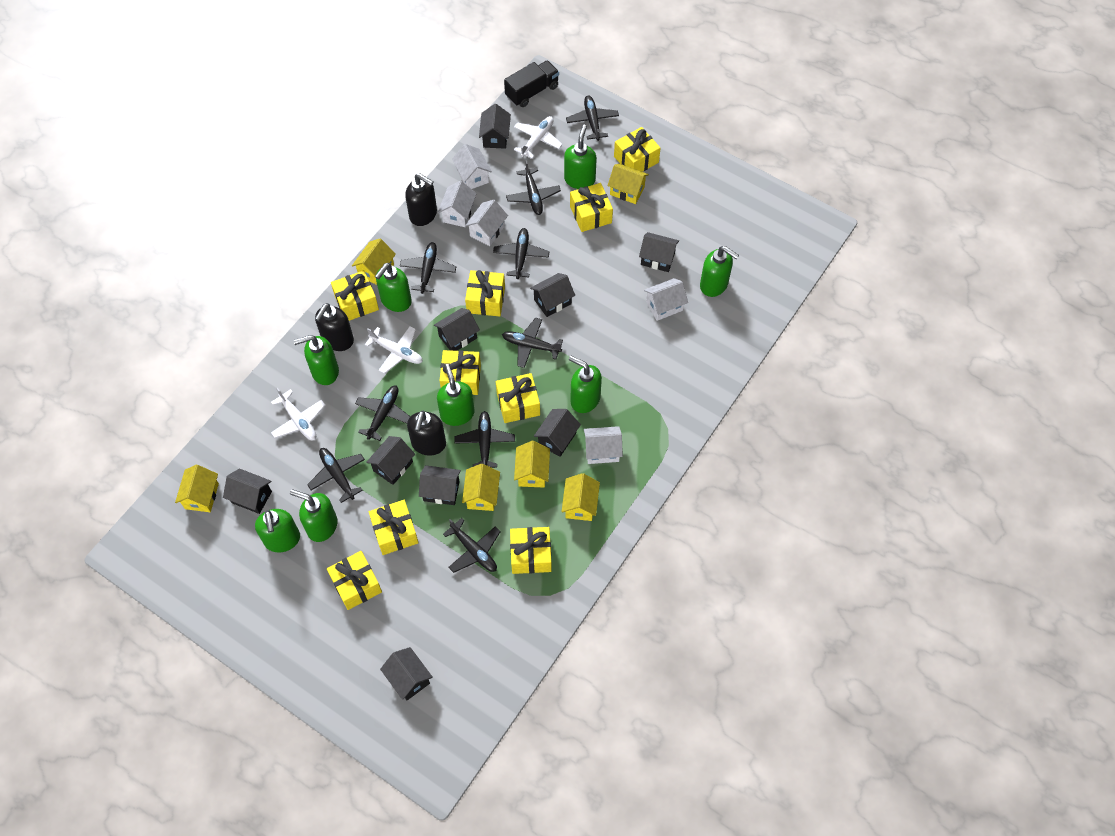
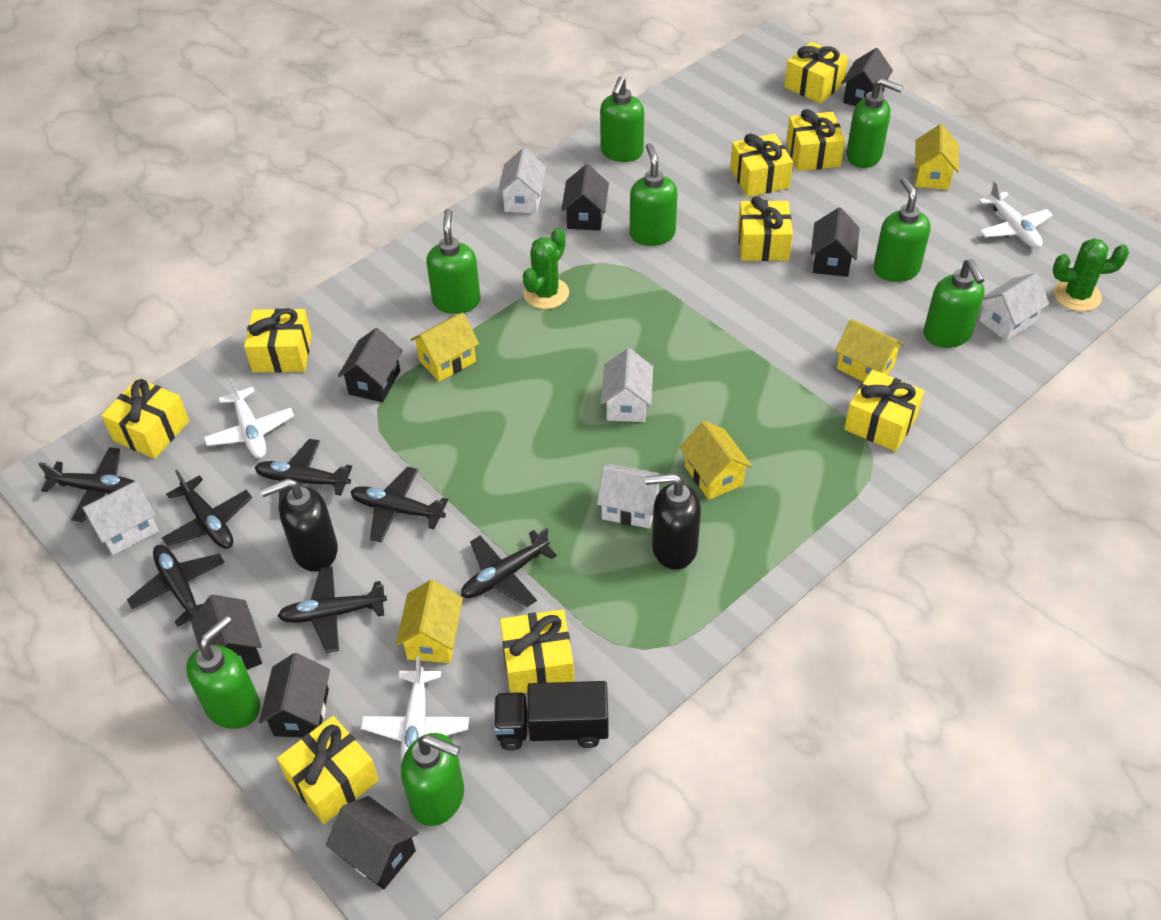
black house: [223,469,272,514] [366,436,415,485] [380,647,433,700] [419,465,461,505] [434,308,480,351] [479,104,511,149] [530,273,575,317] [534,409,581,457] [639,232,679,272] = 9 -> [191,595,262,670] [259,653,330,738] [326,796,419,890] [338,328,403,402] [561,164,609,231] [811,208,860,277] [841,48,893,106] = 7
black plane: [307,448,365,503] [355,385,410,441] [400,242,456,294] [443,518,501,573] [454,411,515,468] [493,228,549,279] [502,318,563,368] [506,161,561,215] [566,95,619,141] = 9 -> [39,447,134,522] [127,545,225,627] [162,470,252,549] [255,439,352,508] [278,566,387,653] [350,467,448,542] [461,528,557,607] = 7
black soap dispenser: [315,303,354,351] [405,173,437,226] [407,411,446,456] = 3 -> [260,478,338,572] [645,473,701,570] = 2
green cactus: none = 0 -> [523,228,569,309] [1053,238,1129,311] = 2
yellow house: [175,465,219,512] [352,239,396,285] [462,464,500,511] [514,441,550,488] [562,473,600,521] [608,164,649,204] = 6 -> [396,580,463,663] [410,313,479,382] [679,421,752,500] [835,319,904,382] [915,124,959,190] = 5

